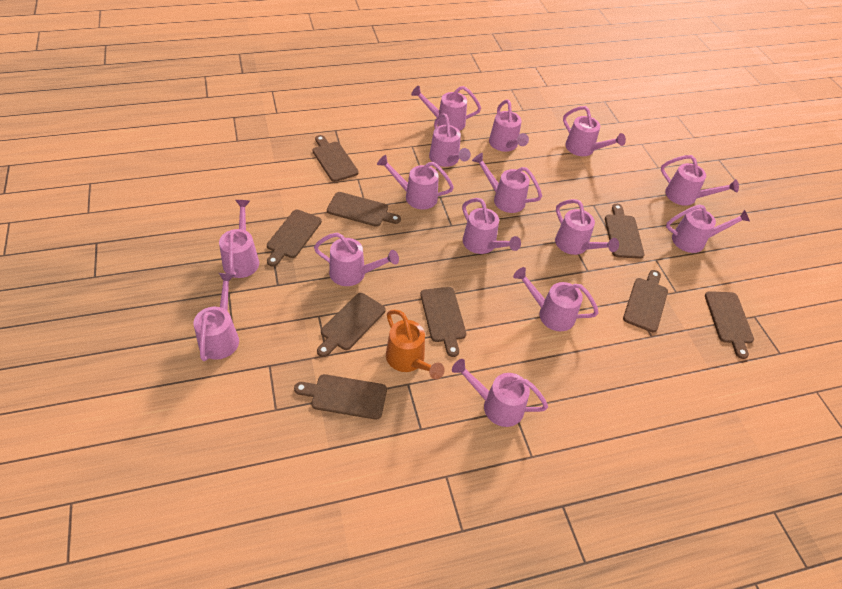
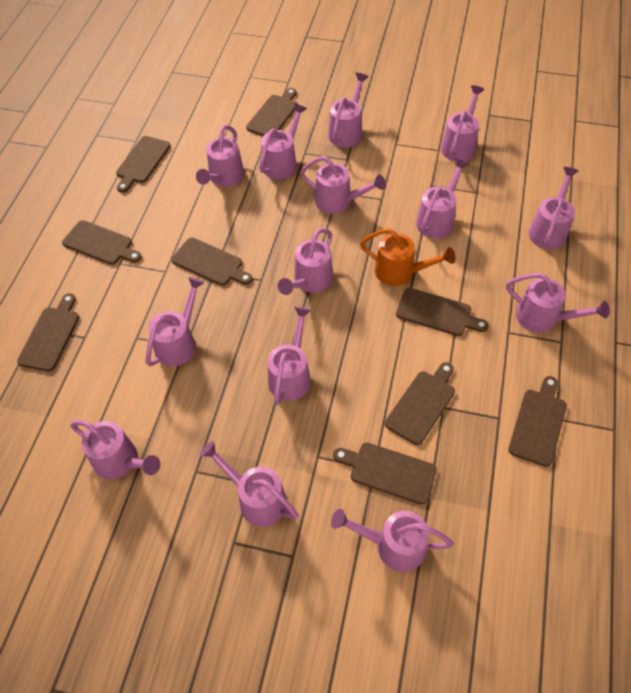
pink watering can: [193,273,239,361] [219,200,259,278] [314,233,399,286] [377,155,454,209] [411,86,481,131] [429,114,471,167] [452,359,548,427] [462,198,521,254] [472,153,542,213] [489,100,529,152] [513,267,599,331] [555,199,619,255] [563,106,626,156] [661,155,739,206] [666,204,750,253] = 15 -> [71,420,161,479] [146,277,205,366] [196,125,244,187] [200,441,299,527] [259,103,307,179] [267,307,311,405] [278,228,333,295] [300,156,386,214] [328,73,369,147] [331,509,454,572] [416,158,469,238] [441,85,485,161] [506,273,609,333] [528,167,579,249] = 14

